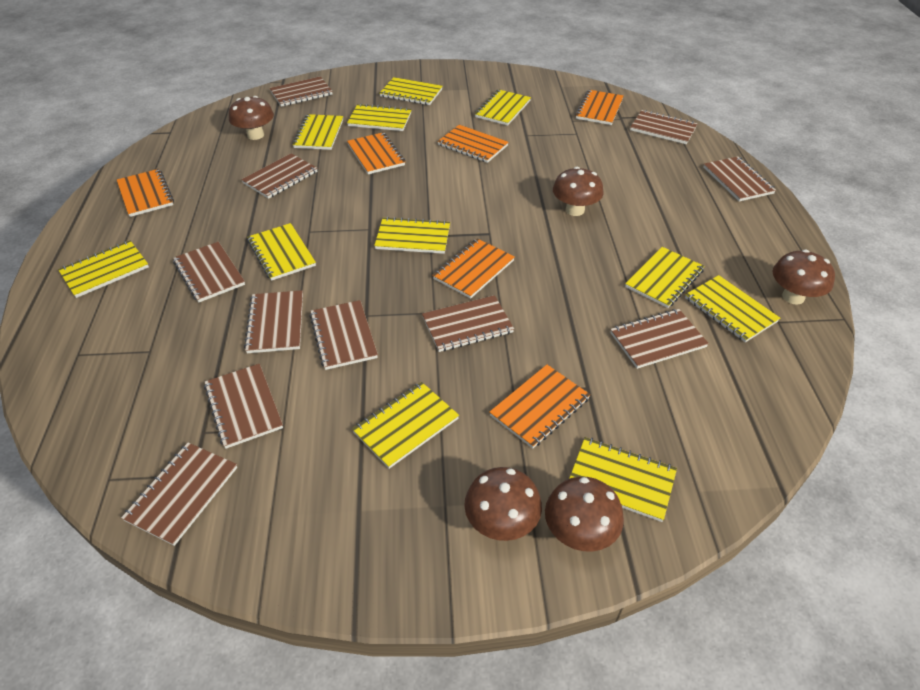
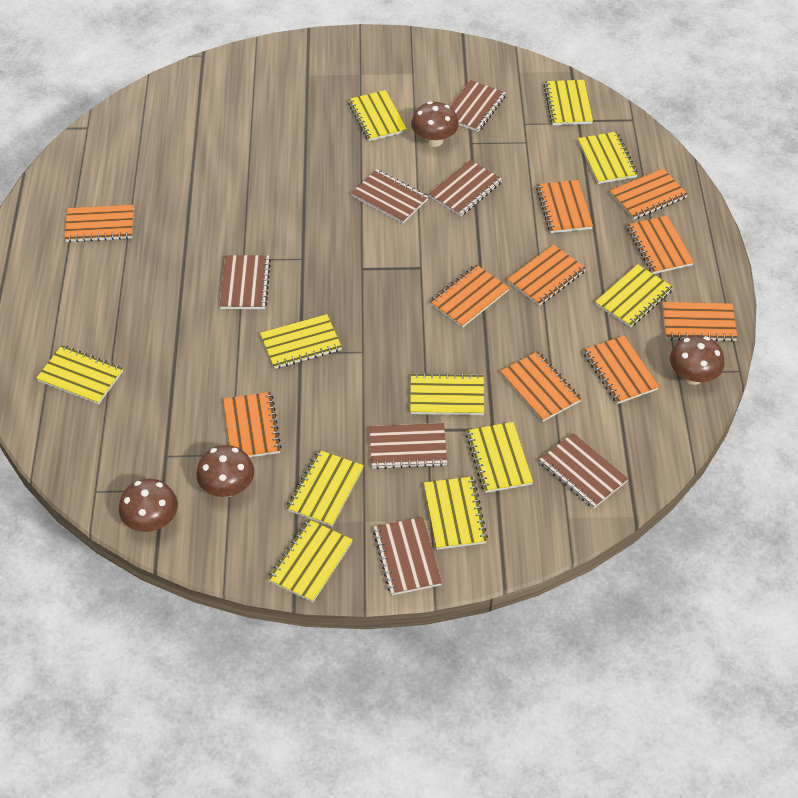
brown mushroom: [229,96,274,140] [464,467,542,541] [545,477,624,552] [553,167,604,216] [773,250,835,305] = 5 -> [119,478,178,532] [196,445,254,497] [411,101,459,147] [670,335,725,385] = 4
brown notebook: [121,443,237,546] [173,242,245,302] [204,364,283,449] [241,153,317,199] [244,290,303,353] [269,76,333,107] [309,300,378,370] [422,295,514,352] [610,309,709,369] [630,110,698,144] [703,157,776,201] = 11 -> [220,255,271,309] [351,169,428,224] [370,423,447,469] [373,517,442,595] [429,160,502,216] [450,80,506,132] [539,433,629,509] = 7
orange notebook: [117,169,174,217] [347,132,405,174] [432,238,515,299] [437,125,509,163] [489,365,590,448] [575,90,624,125] = 6 -> [64,205,134,242] [223,392,282,457] [429,265,509,328] [500,351,581,422] [507,244,586,306] [536,180,593,233] [584,336,660,404] [610,168,688,220] [627,216,694,274] [662,302,738,342] = 10

